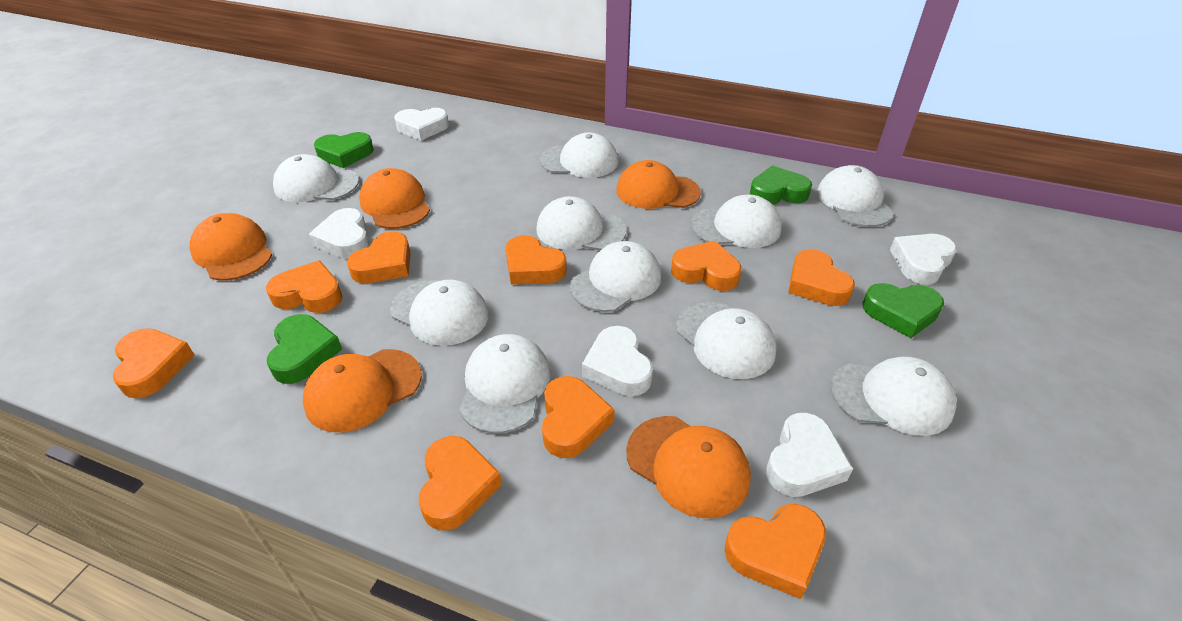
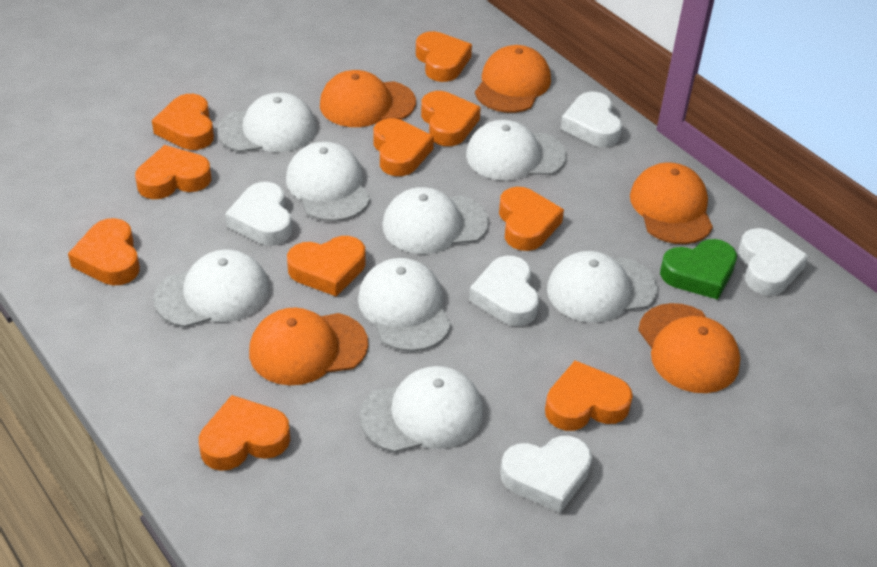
green heart: [267,314,342,384] [314,132,374,168] [750,166,812,205] [863,283,944,338] = 4 -> [660,239,737,300] = 1
orange heart: [113,328,194,398] [266,260,342,313] [347,231,411,283] [419,436,502,531] [506,235,567,284] [542,376,615,458] [671,240,741,291] [724,504,826,599] [788,249,855,306] = 9 -> [68,218,140,286] [135,145,211,199] [152,94,214,150] [199,395,290,471] [287,236,366,297] [373,118,434,176] [416,31,472,82] [421,91,481,146] [499,187,564,251] [545,360,633,431] = 10
white cap: [273,154,359,202] [390,280,488,346] [459,334,550,433] [536,196,626,250] [540,132,618,178] [570,241,661,312] [676,302,777,379] [691,195,782,248] [817,165,893,227] [831,357,957,436] = 10 -> [154,249,270,327] [216,93,316,152] [286,142,370,221] [358,258,451,352] [360,366,483,453] [382,187,489,254] [466,120,566,181] [547,251,658,323] = 8

